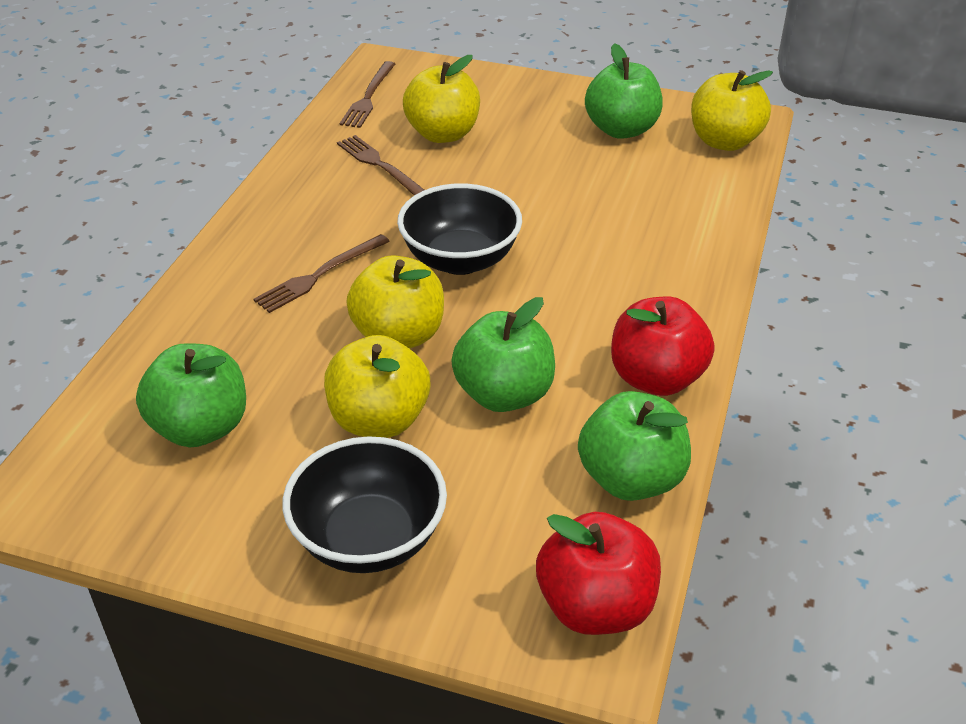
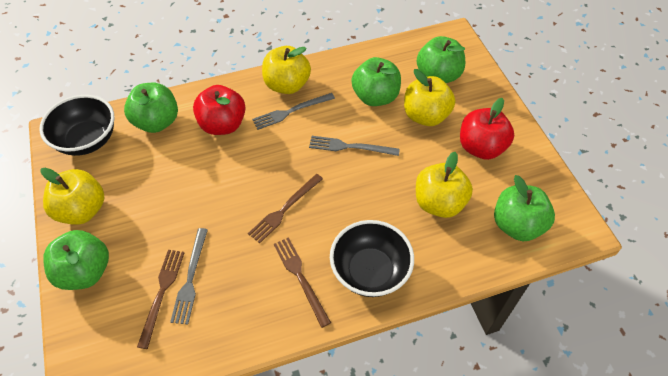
green apple: [136,343,246,447] [451,297,555,412] [578,391,691,501] [585,43,663,139] = 4 -> [43,230,109,290] [124,83,178,133] [351,57,401,106] [417,36,465,83] [494,175,555,241] = 5
grey fork: none = 0 -> [170,228,208,324] [252,93,335,130] [309,136,400,156] = 3

